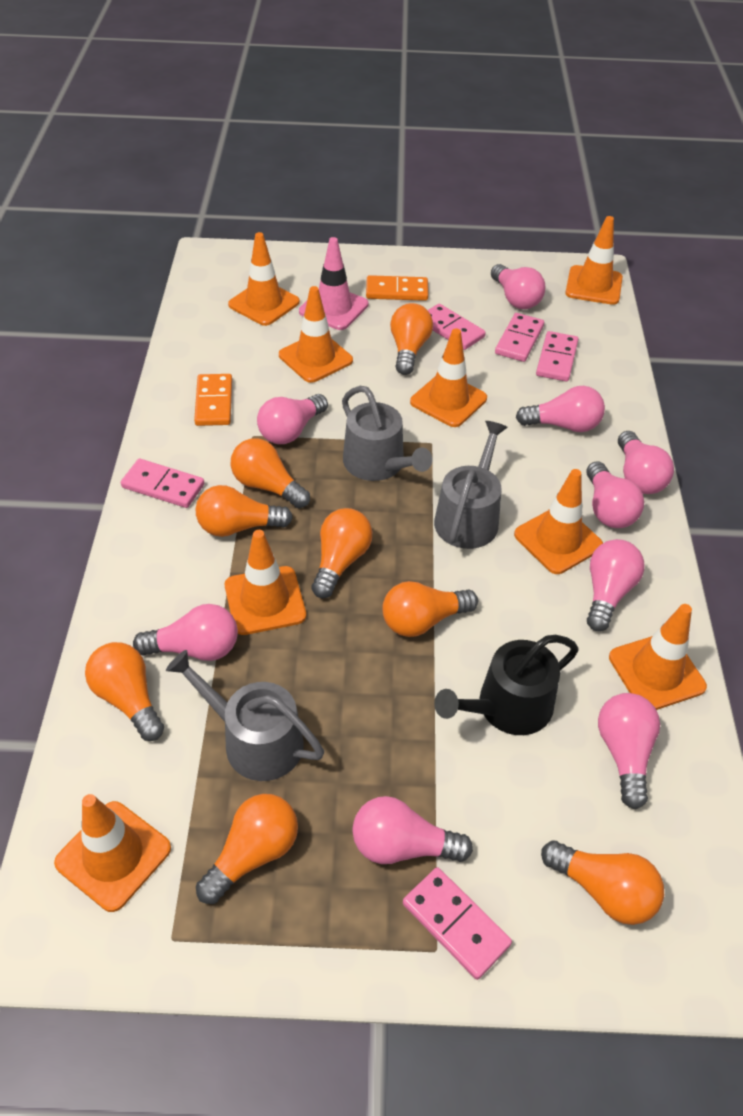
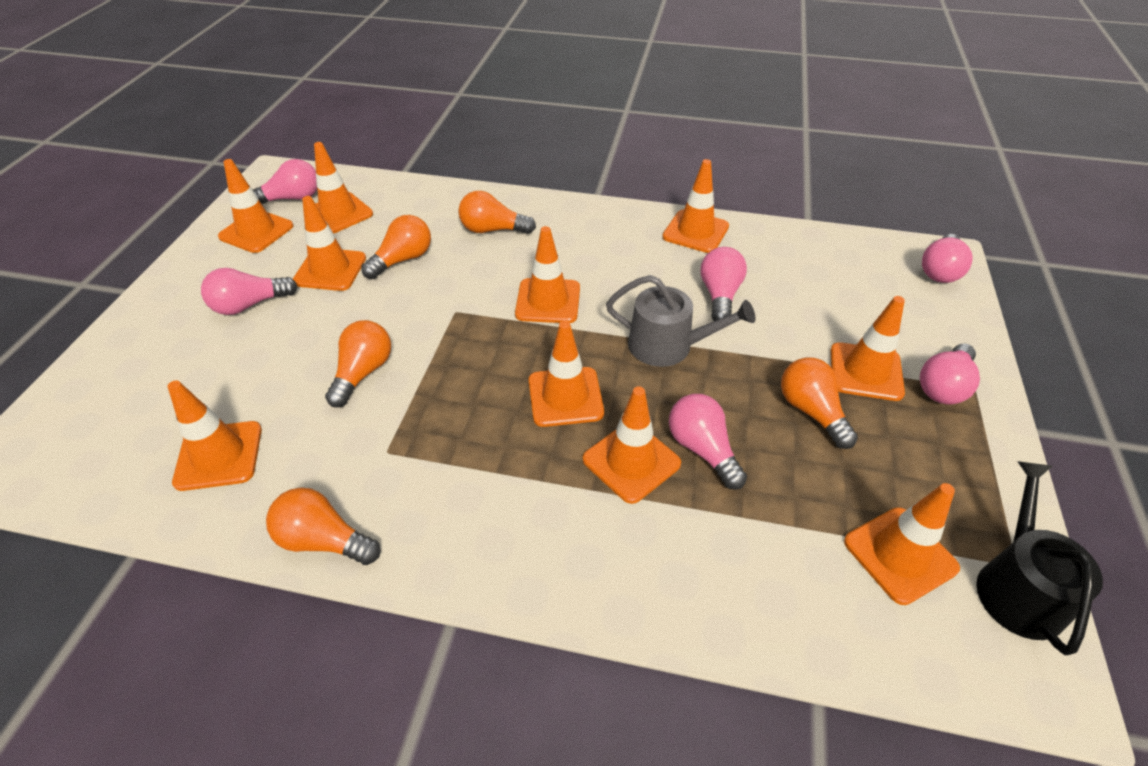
grey watering can: [166,650,324,781] [342,386,432,481] [434,421,508,549] = 3 -> [606,275,755,367] = 1
orange domino: [194,374,232,426] [366,275,428,301] = 2 -> none = 0
orange light bulb: [85,642,164,741] [196,485,293,537] [196,794,298,904] [231,438,310,508] [311,508,372,598] [382,581,478,637] [390,303,433,375] [541,841,664,925] = 8 -> [266,488,381,565] [325,320,391,408] [361,215,431,279] [458,191,536,234] [781,357,858,449] = 5
orange traffic cone: [54,794,171,912] [225,530,306,635] [228,232,300,326] [279,286,353,383] [410,329,487,427] [514,469,603,574] [565,216,623,305] [609,604,707,710] = 8 -> [167,380,262,491] [218,159,294,253] [293,196,366,291] [314,142,373,234] [515,226,580,323] [529,321,604,427] [583,386,681,504] [662,159,729,253] [831,296,905,401] [844,483,960,605] = 10
pink domino: [121,459,204,508] [403,867,512,980] [428,304,486,350] [495,313,544,362] [536,331,579,382] = 5 -> none = 0
pink light bulb: [133,604,238,661] [257,394,328,444] [352,796,473,864] [491,264,545,309] [516,386,605,432] [586,461,644,528] [587,539,645,632] [598,693,660,809] [618,431,674,494] = 9 -> [201,268,297,315] [252,159,317,204] [669,394,747,490] [700,247,747,321] [920,344,980,404] [922,234,973,283] = 6
pink traffic cone: [299,237,369,330] = 1 -> none = 0

